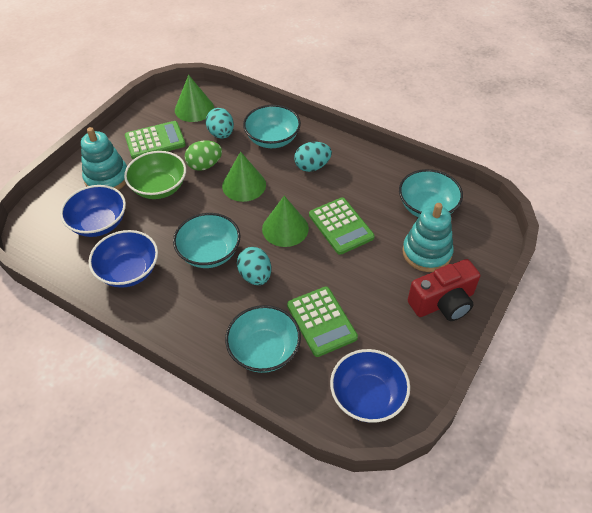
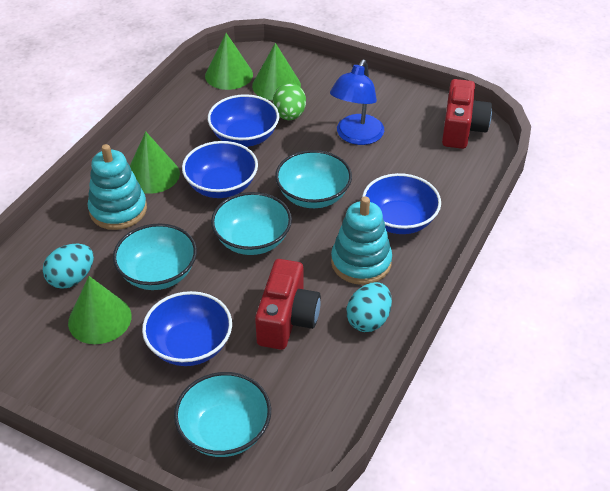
blue bowl: [60,185,126,237] [89,230,158,288] [330,349,410,423] = 3 -> [142,291,232,366] [182,141,258,198] [208,94,279,147] [362,173,441,234] = 4
blue lamp: none = 0 -> [330,60,384,145] = 1
green bowl: [124,151,186,199] = 1 -> none = 0
green calculator: [125,121,186,159] [287,287,358,357] [309,198,375,255] = 3 -> none = 0
green cone: [175,75,214,122] [222,152,266,202] [262,196,309,247] = 3 -> [68,276,132,344] [130,132,180,194] [205,33,253,90] [252,43,301,100] = 4
red camera: [408,259,480,321] = 1 -> [255,259,321,350] [442,79,492,149] = 2
turquoise egg: [206,108,234,139] [237,247,271,285] [294,142,332,172] = 3 -> [43,244,94,289] [347,282,392,332] = 2

